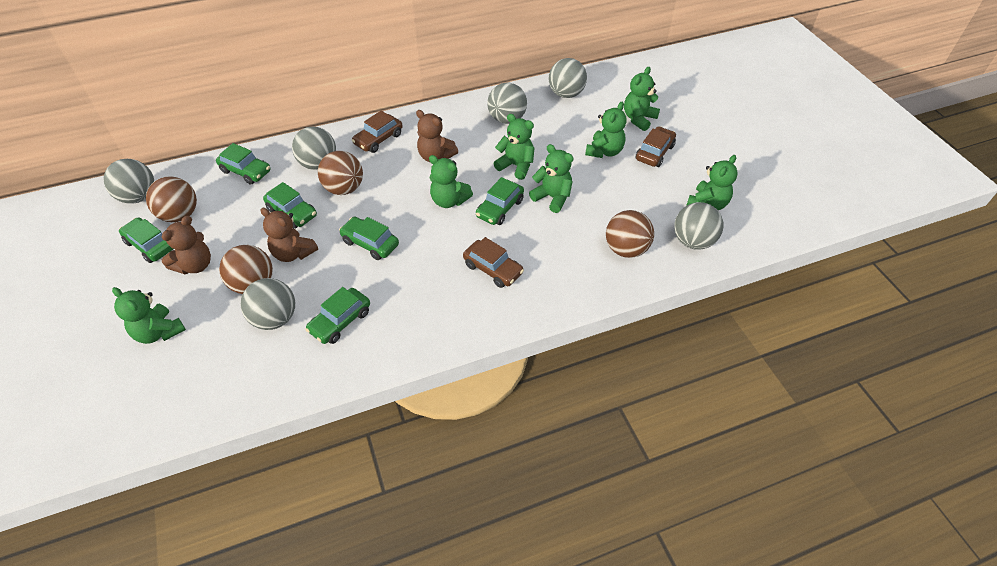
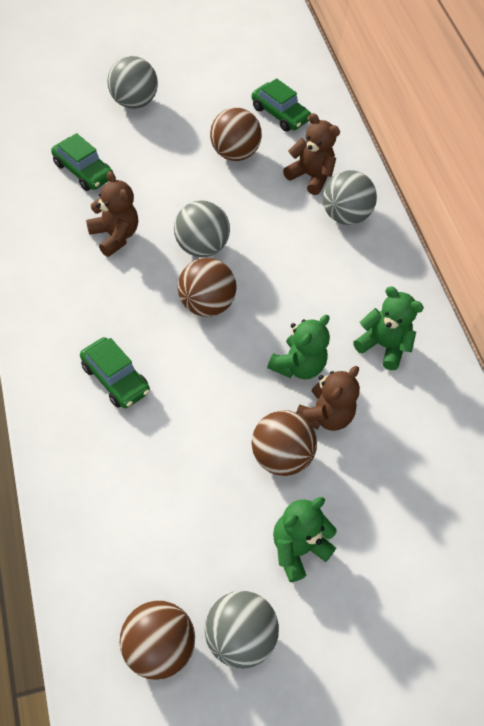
brown car: [352,110,402,153] [463,237,524,288] [635,126,676,167] = 3 -> none = 0
green car: [119,217,173,263] [216,143,271,185] [263,182,317,229] [305,287,370,344] [339,217,399,260] [476,177,524,225] = 6 -> [51,133,113,191] [80,337,150,408] [252,78,311,132] = 3
green teddy bear: [112,287,186,344] [429,155,473,208] [493,114,535,180] [529,144,573,213] [585,102,627,158] [624,67,660,131] [686,155,738,210] = 7 -> [267,315,330,379] [273,497,337,582] [353,287,424,370] = 3
grey ball: [104,159,154,204] [240,278,295,330] [292,126,336,170] [487,83,527,124] [549,58,587,98] [674,202,724,250] = 6 -> [107,56,158,109] [174,200,230,257] [205,591,279,669] [323,170,377,225] = 4

